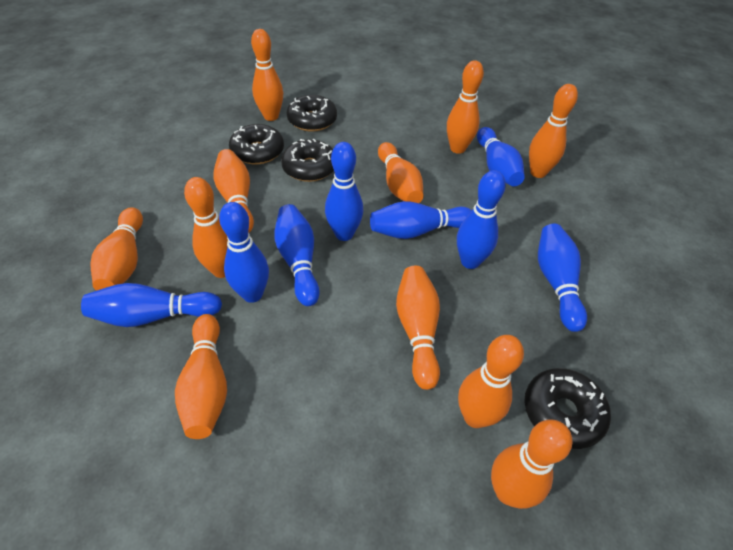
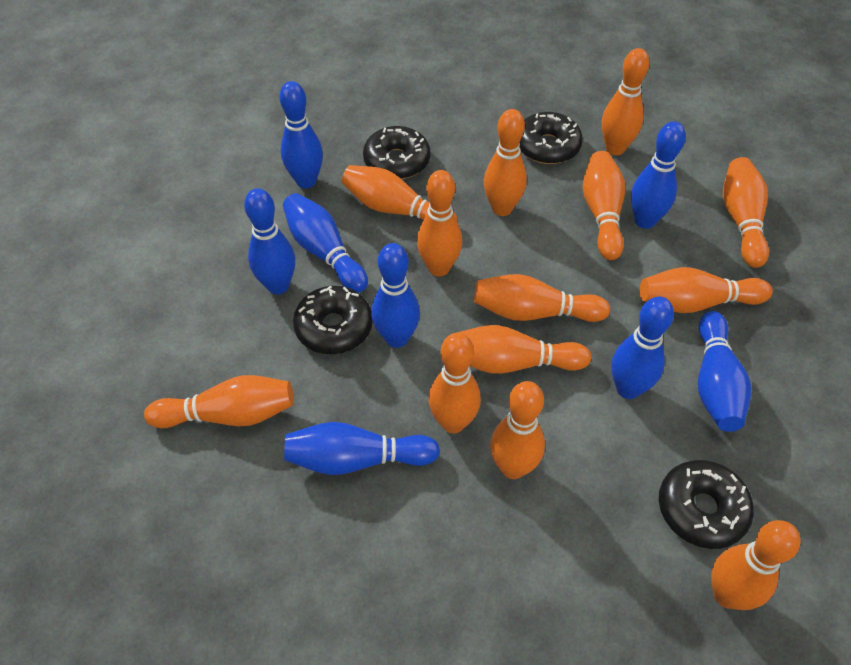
orange bowling pin: [90,207,143,291] [175,314,227,439] [184,177,228,278] [214,149,254,233] [251,29,283,121] [378,142,423,203] [396,266,440,390] [447,60,484,154] [458,335,524,428] [491,419,572,509] [529,84,578,178] = 11 -> [144,375,294,428] [342,165,458,220] [417,170,462,277] [429,333,481,433] [452,325,591,374] [474,274,610,322] [484,109,527,216] [490,381,545,479] [583,151,625,260] [602,48,649,155] [640,267,773,313] [711,520,801,610] [723,157,769,268] = 13

